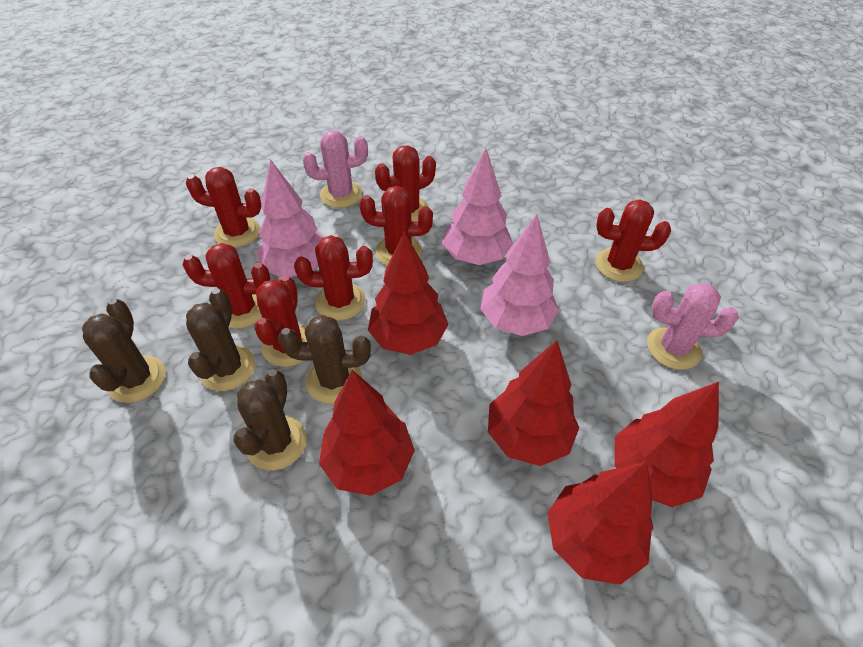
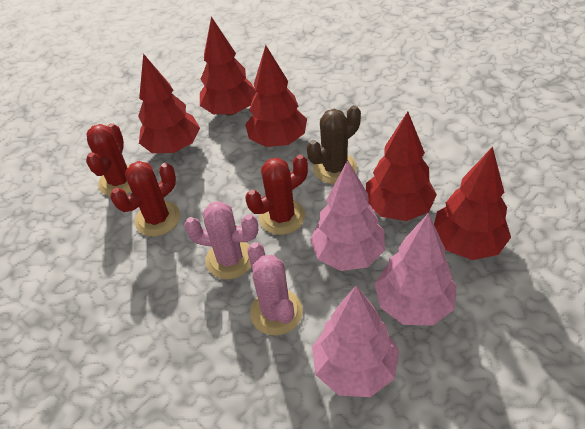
brown cactus: [82,299,166,403] [186,288,256,391] [233,369,307,470] [278,315,371,404] = 4 -> [307,105,361,184] = 1
red cactus: [182,243,270,329] [186,167,261,248] [255,276,307,367] [294,235,373,321] [359,186,433,266] [375,145,436,222] [596,199,671,282] = 7 -> [86,123,132,196] [111,161,180,236] [245,155,308,235] = 3

